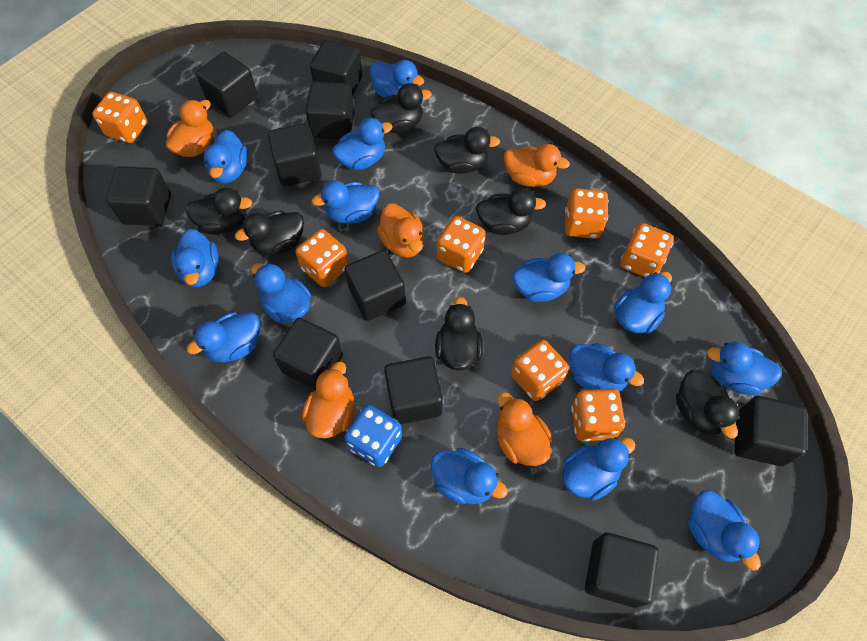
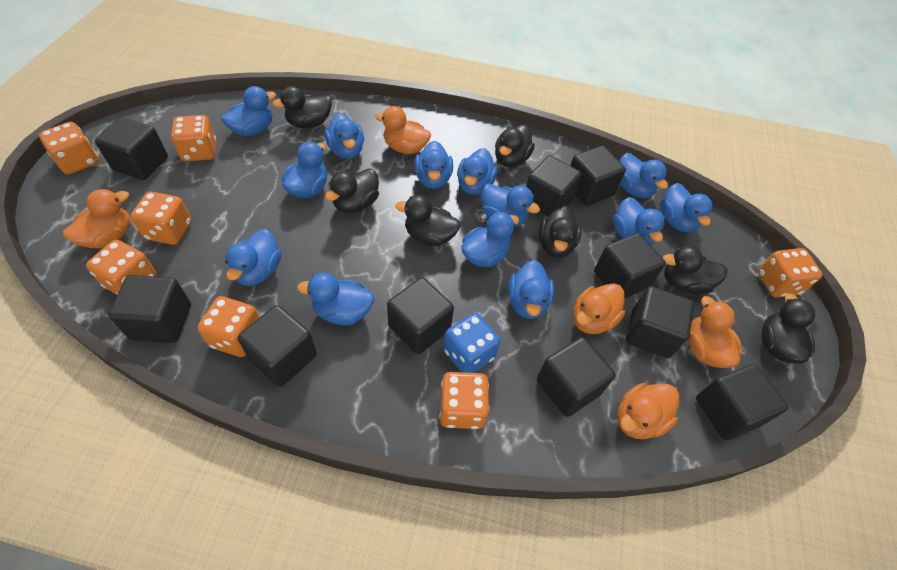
blue duck: [171,229,219,287] [186,312,260,362] [204,130,248,184] [251,263,311,323] [312,180,379,224] [332,118,392,170] [370,60,424,98] [431,448,508,504] [512,253,585,302] [562,437,635,501] [569,343,644,391] [614,271,672,333] [688,490,761,571] [707,342,782,395] = 14 -> [221,86,276,136] [225,229,281,286] [282,142,327,198] [297,272,374,325] [325,113,364,159] [414,141,453,189] [457,148,497,195] [461,212,519,267] [481,183,540,226] [508,260,554,319] [613,197,665,245] [620,153,668,198] [660,183,713,232] = 13

